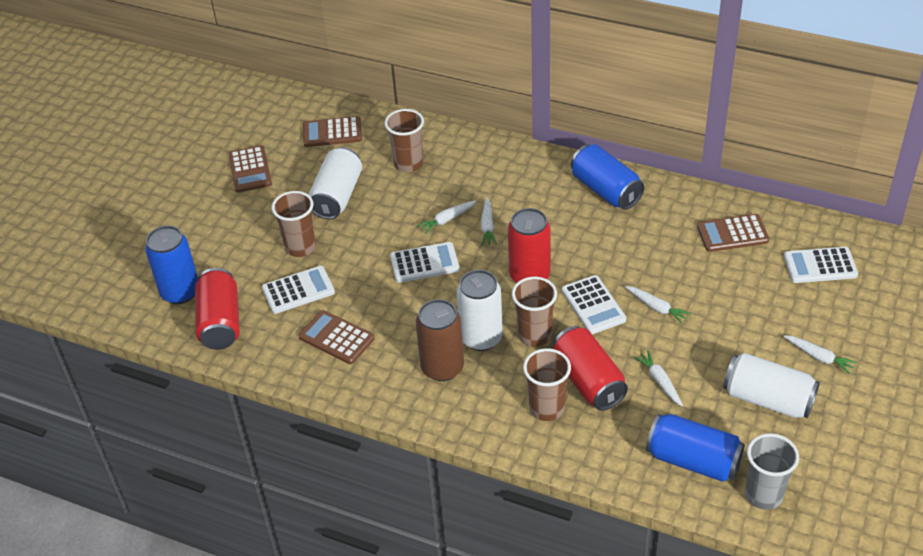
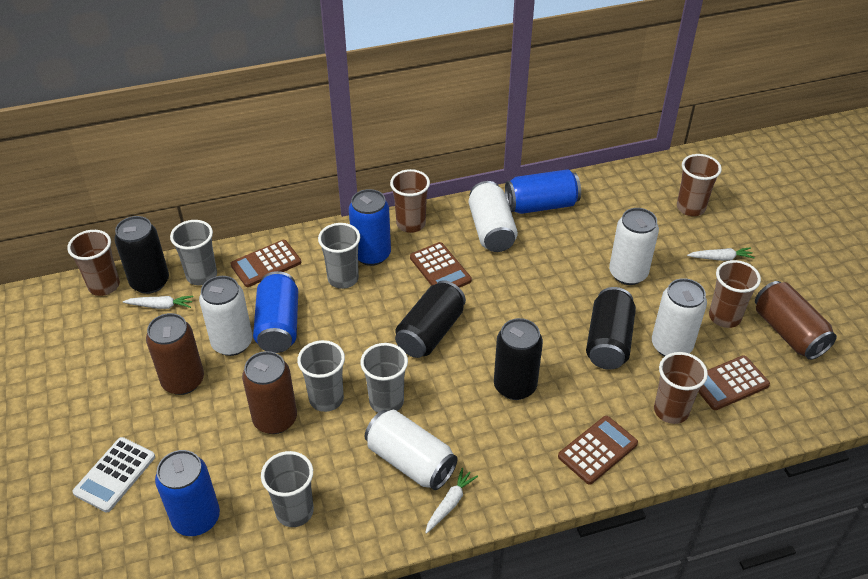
black can: none = 0 -> [114,216,169,294] [395,280,466,358] [494,318,543,400] [586,287,636,370] = 4
blue can: [145,226,198,304] [571,144,644,210] [646,414,745,482] = 3 -> [155,450,220,536] [253,271,298,353] [349,189,391,266] [505,169,581,214] = 4
brown can: [416,299,464,381] = 1 -> [146,313,204,395] [242,351,297,434] [755,281,837,360] = 3
brown cup: [271,191,316,257] [385,109,424,172] [512,277,557,347] [523,348,571,421] = 4 -> [67,230,120,296] [390,169,430,233] [654,352,708,424] [677,154,722,216] [709,260,761,328] = 5
grey cup: [745,433,799,510] = 1 -> [170,220,217,285] [261,451,314,527] [297,340,345,412] [318,223,360,289] [360,343,408,413] = 5
red can: [195,268,240,350] [508,208,551,283] [553,326,628,411] = 3 -> none = 0
white calculator: [262,266,335,314] [390,242,460,283] [562,275,626,334] [784,247,858,283] = 4 -> [72,437,155,512] = 1
white can: [309,147,362,220] [457,270,503,351] [723,353,820,418] = 3 -> [199,276,253,356] [365,410,458,490] [469,181,518,252] [609,208,659,285] [652,278,707,356] = 5
white carrot: [417,200,476,234] [481,197,497,246] [625,286,691,324] [634,350,683,406] [783,335,857,374] = 5 -> [123,296,193,309] [425,468,478,534] [687,247,755,261] = 3

